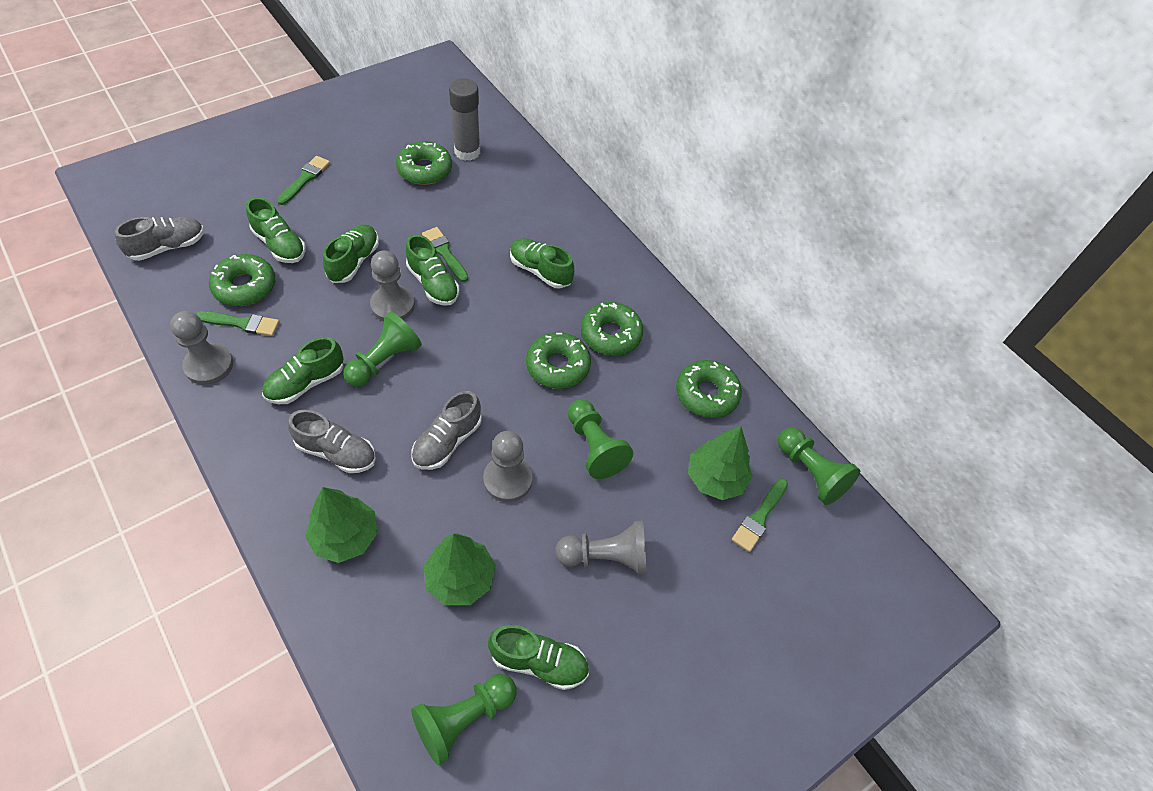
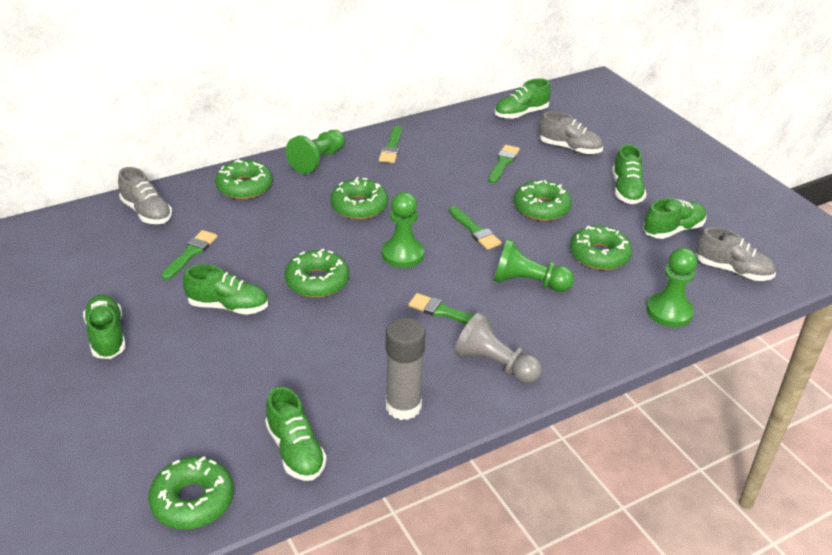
green brush: [196,311,279,336] [277,156,330,205] [422,227,468,282] [732,478,788,552] = 4 -> [161,230,218,280] [379,126,402,163] [408,293,491,326] [449,206,502,250] [488,145,520,183] = 5
green donut: [209,254,275,306] [396,141,452,185] [526,332,591,389] [581,302,643,356] [676,360,742,418] = 5 -> [148,457,234,529] [215,159,273,199] [285,249,349,298] [330,177,388,219] [514,180,572,221] [570,225,632,270] = 6
green tree: [305,487,377,563] [424,533,496,605] [688,426,753,500] = 3 -> none = 0
grey pawn: [170,311,233,385] [370,250,415,321] [483,431,533,502] [555,521,647,574] = 4 -> [454,312,542,384] = 1

